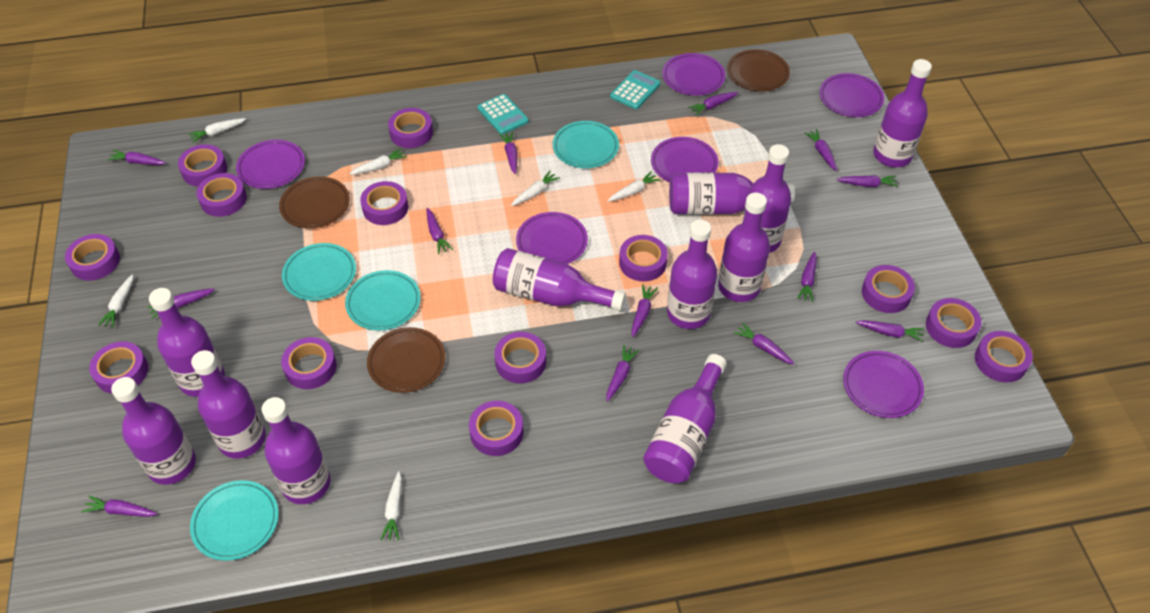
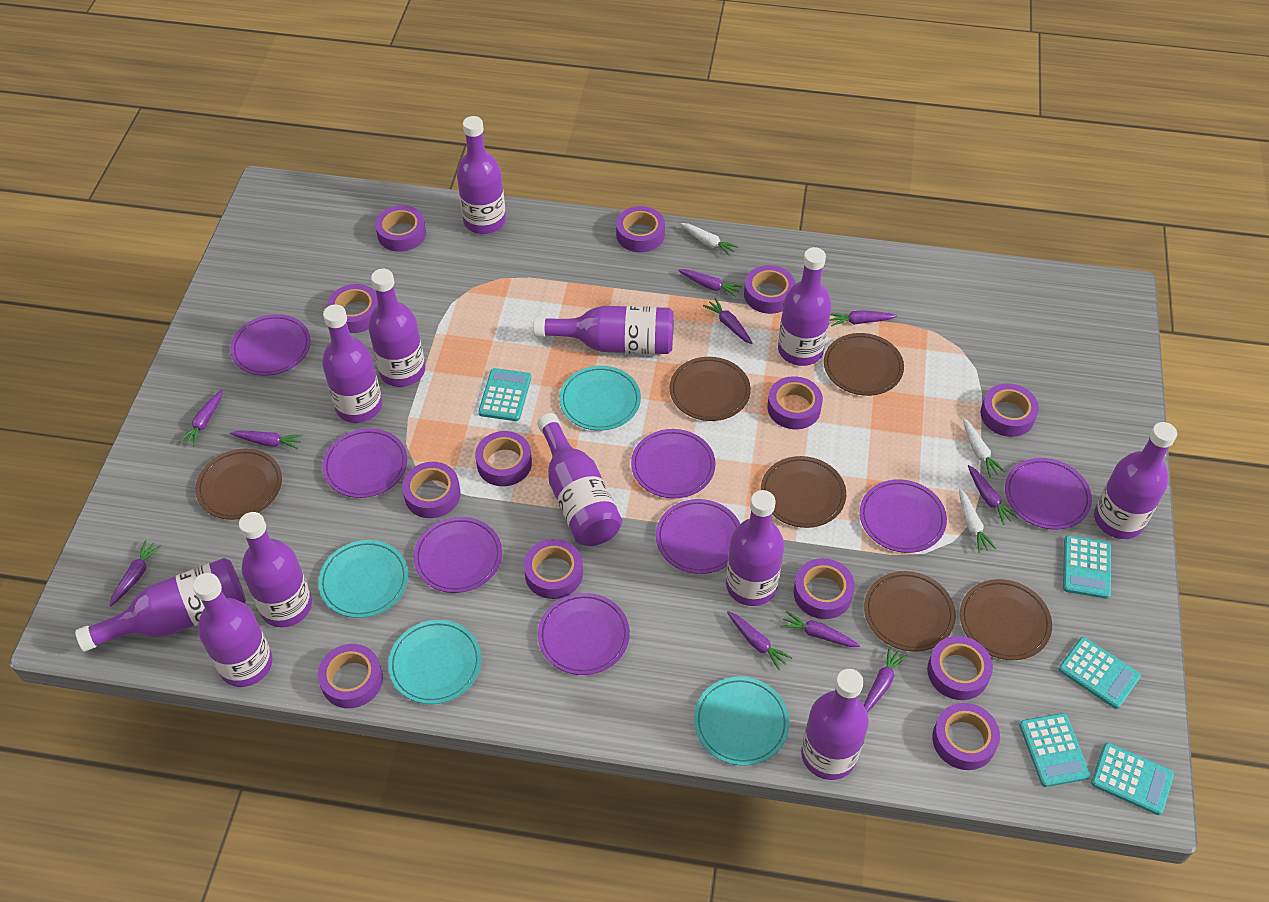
brown plate: [279,176,350,229] [367,327,445,393] [727,49,790,92] = 3 -> [195,449,282,520] [670,357,751,421] [761,456,846,528] [824,333,904,396] [864,571,956,652] [960,579,1052,660] = 6
purple bottle: [111,377,196,485] [149,288,225,397] [191,350,266,458] [262,397,331,504] [493,248,626,311] [643,354,727,483] [667,220,717,329] [669,172,795,215] [718,193,770,302] [742,144,792,253] [873,59,932,167] = 11 -> [75,558,246,651] [193,573,273,687] [239,512,312,627] [322,305,382,423] [368,269,425,387] [457,116,506,234] [533,306,674,354] [538,413,622,546] [726,490,784,606] [778,247,832,366] [801,669,869,780] [1094,422,1177,539] = 12
purple carrot: [82,496,157,517] [107,150,166,165] [147,288,215,319] [427,208,453,254] [499,132,517,174] [607,345,639,402] [631,284,658,337] [688,92,739,116] [734,323,795,365] [797,252,817,302] [804,129,837,171] [836,175,898,187] [856,320,924,342] = 13 -> [109,540,161,607] [179,390,223,447] [230,430,303,449] [678,269,742,297] [703,298,753,344] [727,611,792,670] [780,611,860,647] [830,310,897,326] [864,646,907,712] [968,465,1018,525] = 10
purple plate: [236,140,305,189] [516,212,588,264] [651,137,718,182] [662,53,725,96] [819,73,884,117] [843,351,924,418] = 6 -> [230,314,311,376] [322,428,407,498] [414,517,502,593] [538,593,630,675] [631,429,716,498] [656,499,740,574] [860,479,947,553] [1005,458,1092,530] = 8
turquoise calculator: [478,94,529,135] [610,70,660,109] = 2 -> [478,368,531,421] [1019,713,1090,787] [1058,637,1141,709] [1063,535,1111,599] [1091,743,1174,815] = 5
white carrot: [98,274,133,327] [188,118,246,143] [350,148,407,175] [380,471,402,540] [511,171,560,206] [608,171,661,202] = 6 -> [681,223,739,256] [959,488,996,553] [963,418,1005,477] = 3

